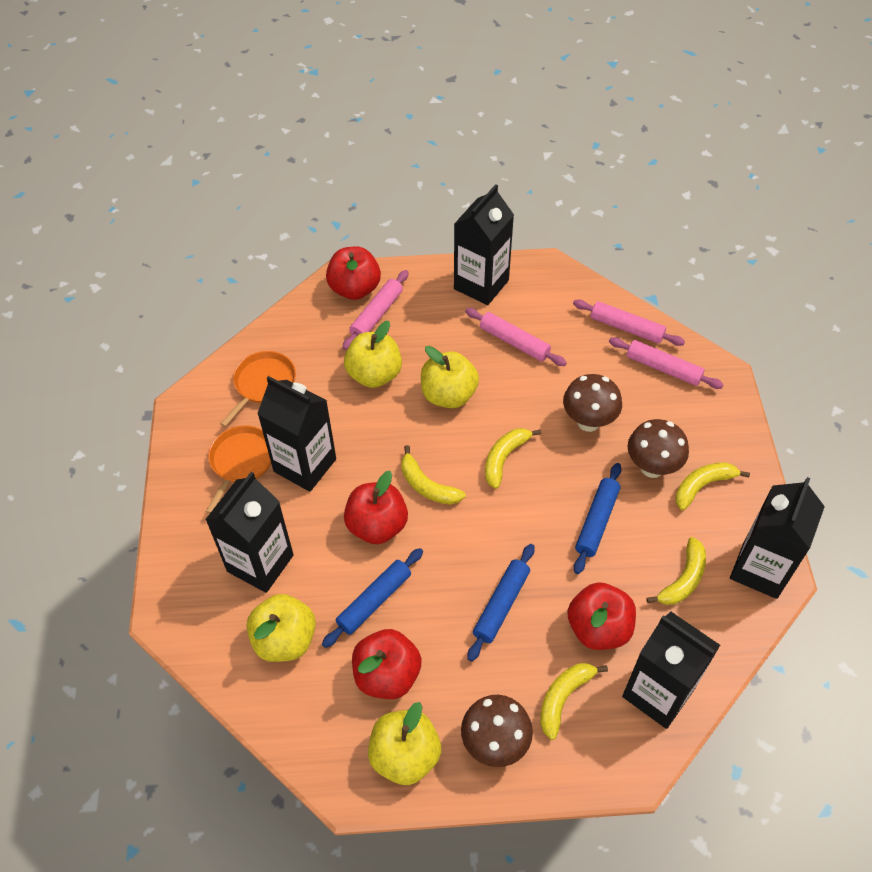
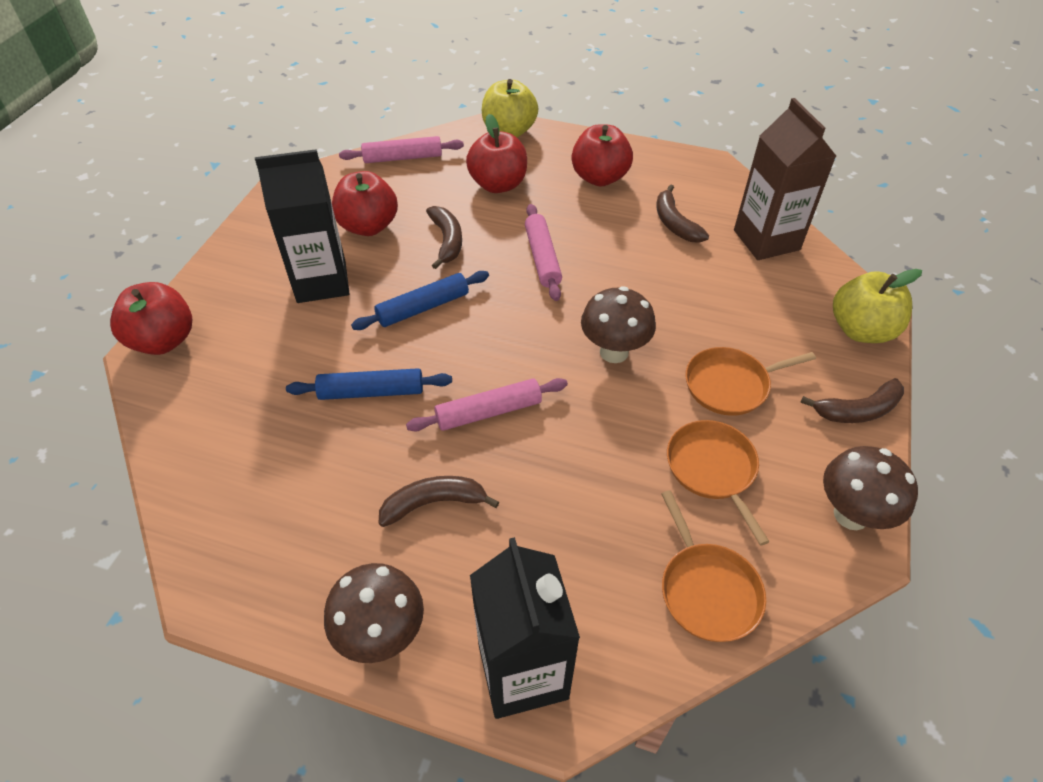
black carton: [205,472,294,593] [257,376,336,492] [454,184,514,305] [622,612,720,729] [730,477,825,599] = 5 -> [255,149,350,303] [470,537,580,719] = 2
blue rolling pin: [322,548,423,648] [467,544,535,661] [574,463,622,574] = 3 -> [286,368,452,400] [351,271,489,330] = 2
brown banana: none = 0 -> [379,476,499,527] [426,206,462,269] [657,184,709,243] [800,378,904,423] = 4
brown carton: none = 0 -> [734,98,836,260] = 1
orange pan: [205,425,271,514] [220,351,296,427] = 2 -> [661,490,766,642] [667,420,770,546] [685,347,816,416] = 3
pink rolling pin: [343,270,409,350] [465,308,567,366] [573,299,685,346] [609,337,724,389] = 4 -> [339,136,464,163] [406,378,568,432] [525,204,562,301] = 3
yellow apple: [247,594,316,662] [344,321,402,388] [368,702,441,785] [421,346,479,408] = 4 -> [482,79,538,137] [833,269,922,343] = 2
yellow banana: [401,445,466,505] [485,428,541,489] [540,663,608,740] [646,537,706,605] [675,462,750,510] = 5 -> none = 0

